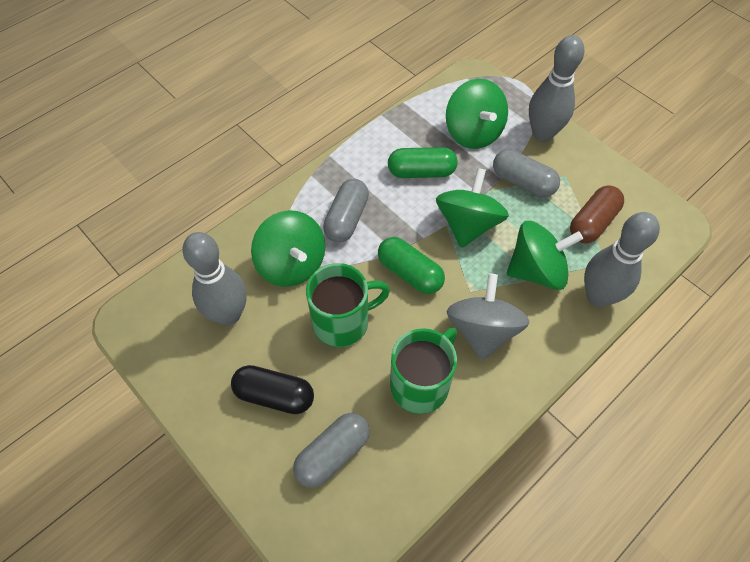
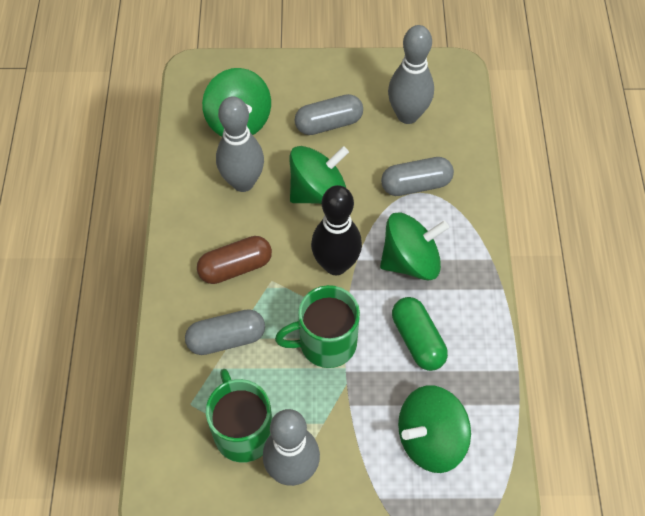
black bowling pin: none = 0 -> [311,185,362,275] = 1
black capsule: [231,365,314,414] = 1 -> none = 0
green capsule: [378,237,445,294] [388,147,458,178] = 2 -> [392,297,448,371] = 1
grey spinning top: [447,273,529,361] = 1 -> none = 0

